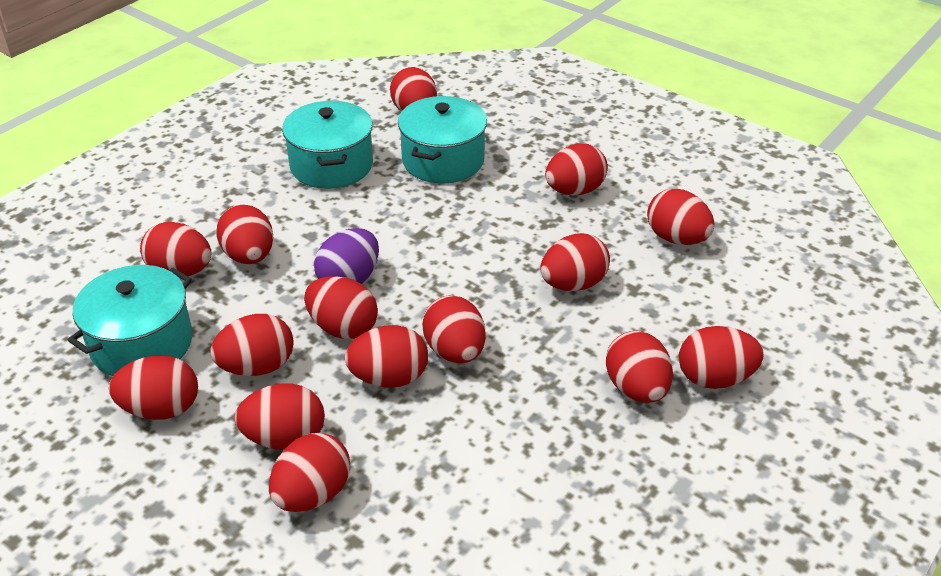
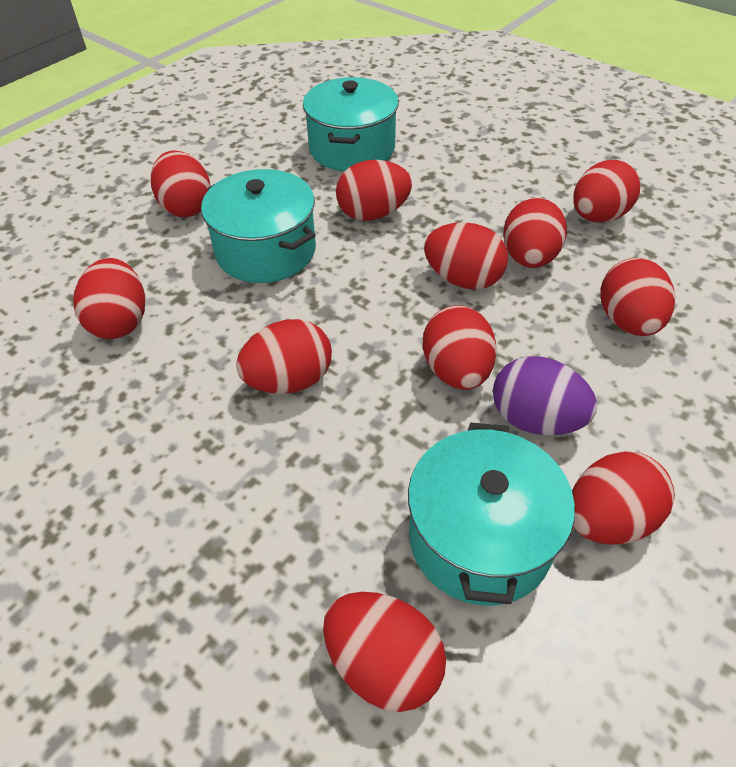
red egg: [109,355,198,420] [140,222,211,278] [210,314,294,376] [216,205,273,264] [235,384,325,450] [269,433,350,512] [304,276,378,339] [345,325,428,388] [390,67,437,112] [422,295,486,363] [540,233,610,291] [545,143,608,195] [606,331,673,403] [647,189,714,245] [679,326,764,389] = 15 -> [73,258,145,339] [151,150,211,217] [236,319,332,394] [323,592,446,712] [336,160,412,221] [423,305,497,390] [424,222,508,290] [503,198,567,268] [572,451,675,545] [573,160,640,222] [600,258,675,336] = 11

